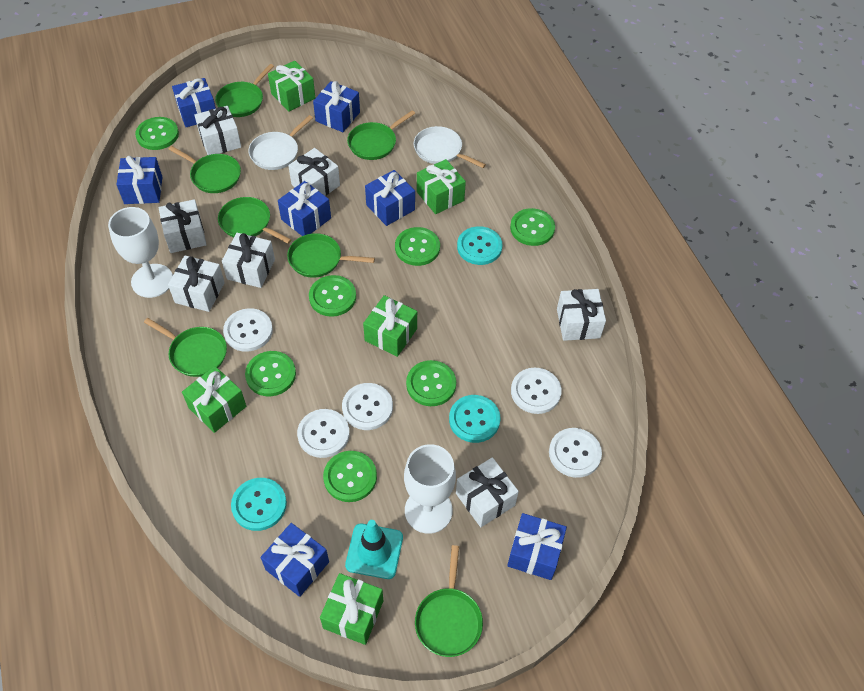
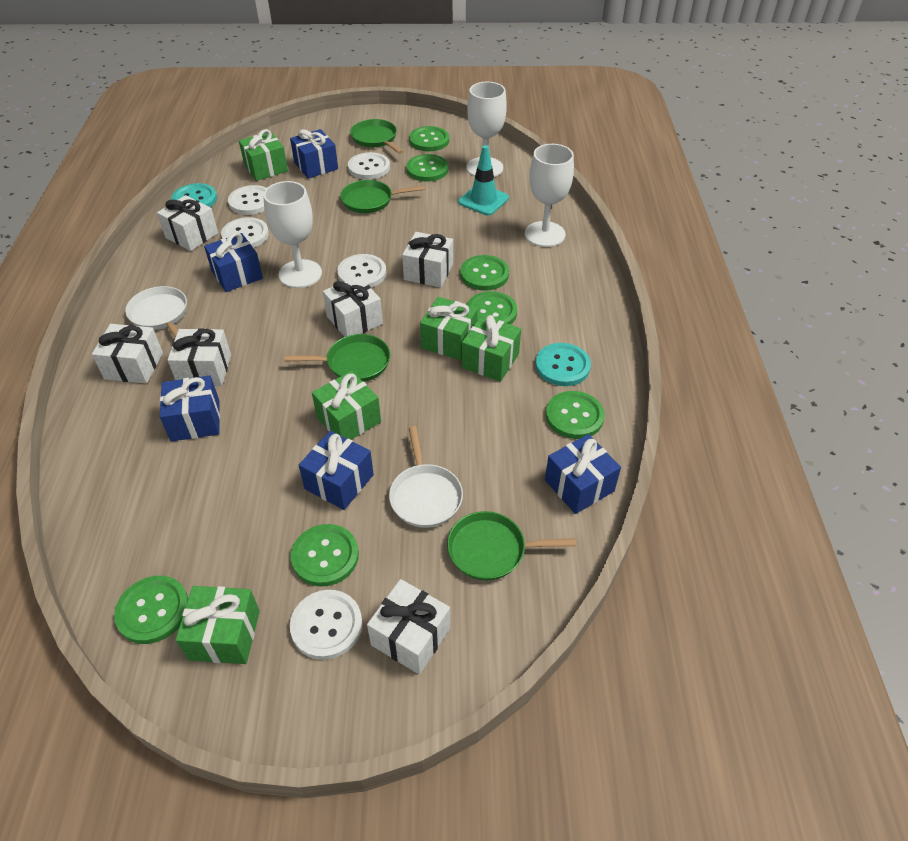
blue gift: [116,156,162,204] [172,78,216,127] [261,523,329,597] [278,181,331,236] [313,81,360,132] [365,170,415,226] [507,513,567,580] = 7 -> [160,376,220,442] [204,233,263,292] [290,129,338,179] [299,431,374,510] [545,434,621,514] = 5
green pan: [144,318,227,377] [168,146,241,193] [215,64,274,117] [218,197,291,244] [287,233,375,278] [347,110,415,160] [415,545,483,657] = 7 -> [284,334,390,382] [340,180,425,213] [350,119,403,154] [447,511,576,581] = 4
turquoise button: [231,478,287,531] [449,395,501,443] [457,226,502,265] = 3 -> [171,183,217,207] [536,343,591,386] = 2
white gift: [159,199,207,253] [168,255,225,312] [194,106,241,155] [222,233,275,288] [288,148,340,196] [456,457,519,527] [557,289,606,341] = 7 -> [92,324,163,384] [157,195,218,251] [168,328,231,386] [323,276,383,337] [367,579,450,675] [402,232,453,288] = 6
white goblet: [108,207,173,298] [404,444,456,534] = 2 -> [263,181,322,288] [466,82,507,177] [525,144,574,247] = 3

